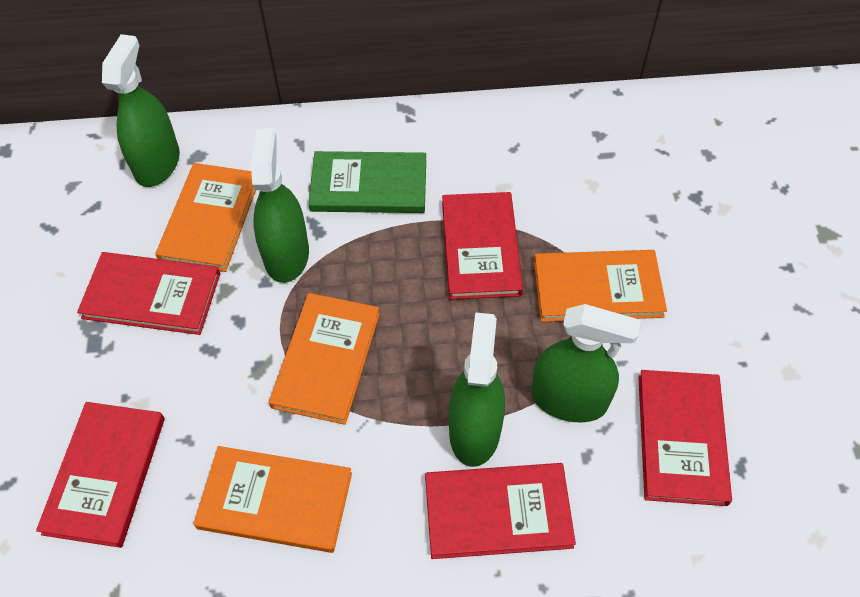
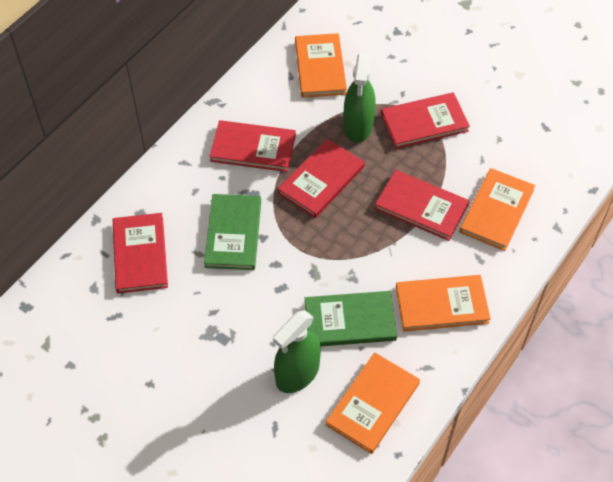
green book: [308,151,426,213] = 1 -> [204,194,261,270] [305,291,397,346] = 2
green spray bottle: [102,34,180,187] [251,128,309,283] [449,312,505,467] [531,304,641,422] = 4 -> [273,310,321,393] [343,53,376,143] = 2

